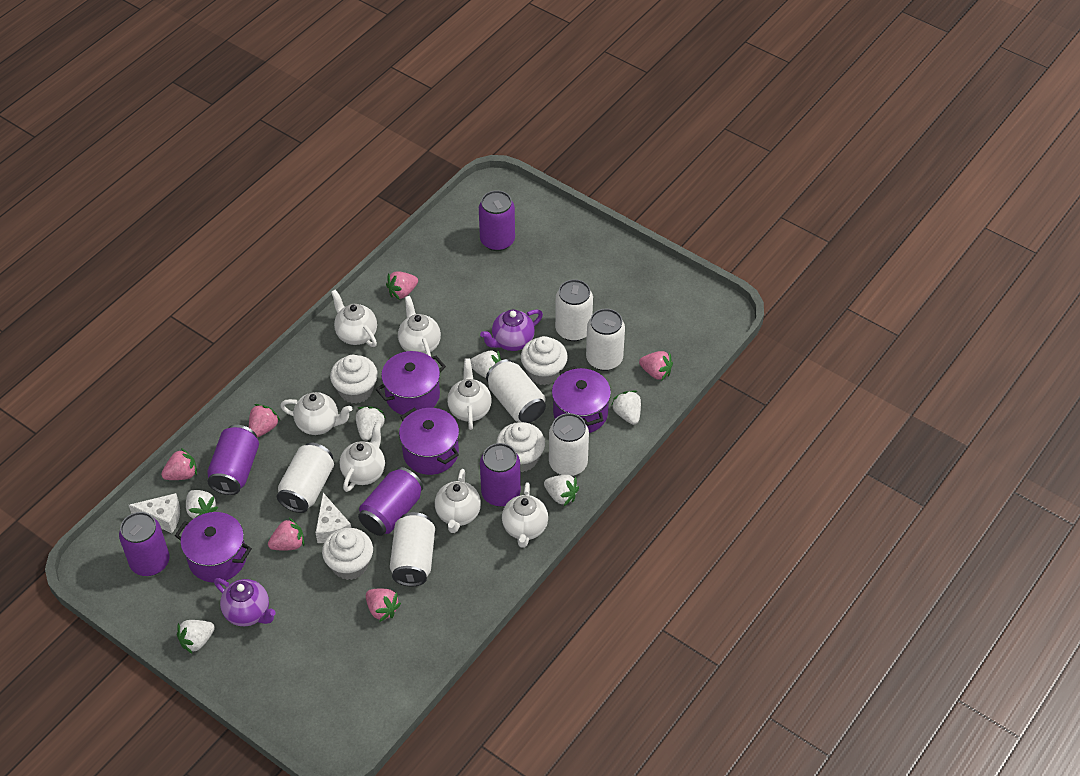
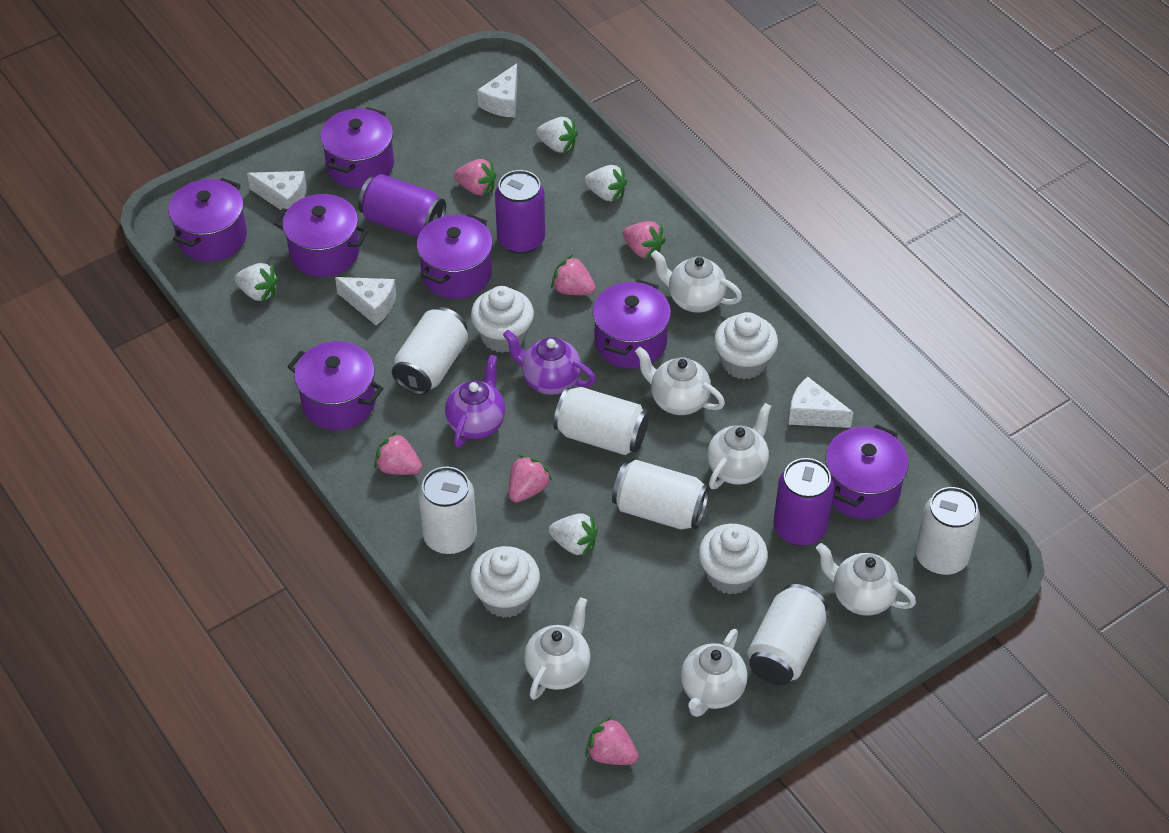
purple can: [119,512,170,576] [207,425,259,495] [358,467,423,536] [479,190,515,251] [480,443,521,507] = 5 -> [358,174,446,237] [495,170,545,254] [773,458,834,546] = 3
purple pot: [175,512,252,583] [376,351,446,415] [399,408,459,475] [552,366,611,433] = 4 -> [168,178,247,262] [274,194,369,277] [287,341,384,430] [320,107,394,188] [416,213,493,299] [593,279,671,369] [825,424,909,519] = 7
white cheese: [129,493,180,533] [315,493,351,543] = 2 -> [247,171,307,213] [335,277,396,325] [477,63,518,117] [788,377,853,428] = 4
white strawberry: [177,620,215,654] [186,490,218,519] [356,406,385,441] [470,351,502,378] [544,475,579,506] [611,391,641,425] = 6 -> [235,263,279,302] [536,117,578,153] [549,513,598,557] [584,165,627,202] = 4
white teapot: [280,392,352,435] [331,289,377,347] [340,422,385,492] [398,296,441,357] [435,469,481,533] [447,358,492,430] [502,482,548,548] = 7 -> [524,597,590,700] [635,347,725,415] [651,250,742,313] [681,629,748,717] [707,403,772,489] [816,543,916,616] = 6

